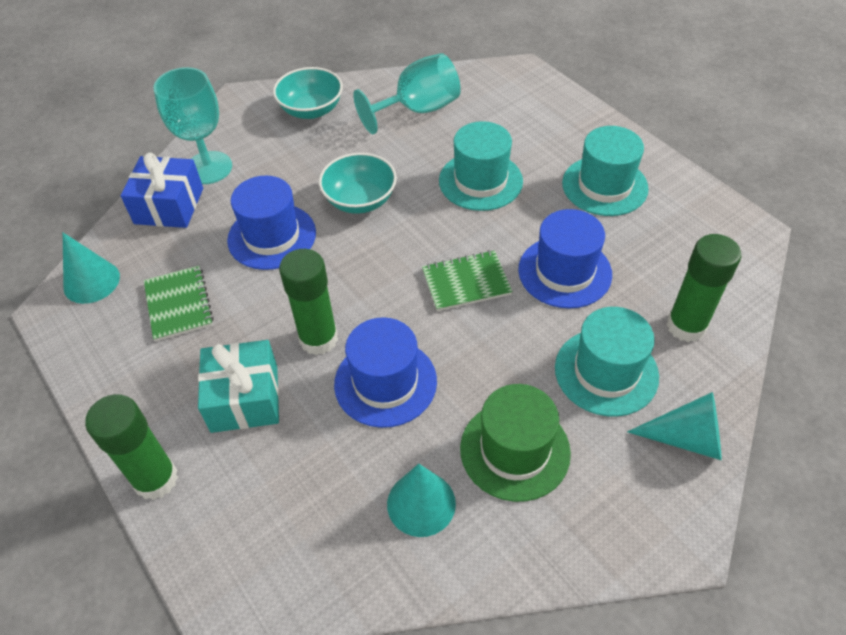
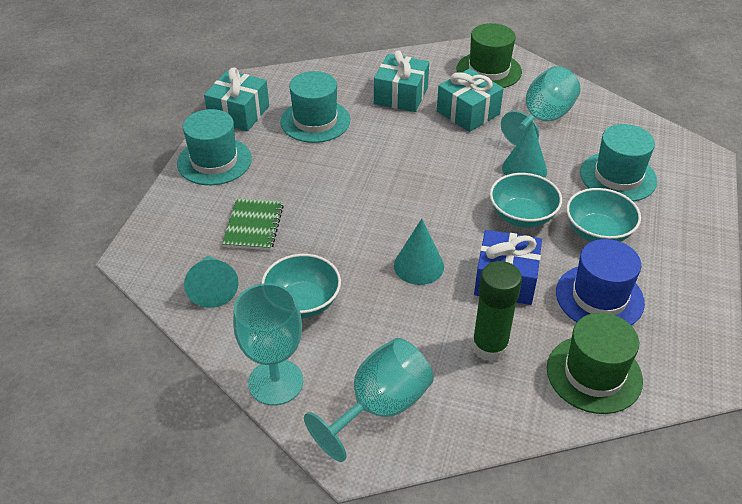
blue hat: [227,176,316,270] [334,317,437,428] [518,209,612,308] = 3 -> [556,239,645,325] = 1
green glue stick: [85,394,178,500] [279,249,338,355] [667,234,741,342] = 3 -> [472,261,522,362] = 1
green hat: [460,384,571,502] = 1 -> [457,23,522,88] [547,313,643,414] = 2
green notebook: [144,266,214,341] [422,250,513,311] = 2 -> [222,198,284,250] = 1
turquoise bowl: [273,67,343,119] [319,153,397,214] = 2 -> [261,254,341,318] [490,173,562,228] [566,188,641,242] = 3
turquoise gift: [198,340,279,433] = 1 -> [204,67,269,131] [374,50,429,112] [437,68,504,132] = 3
turquoise goblet: [154,67,232,184] [353,53,461,134] = 2 -> [233,283,303,406] [304,338,434,462] [501,66,580,146] = 3

